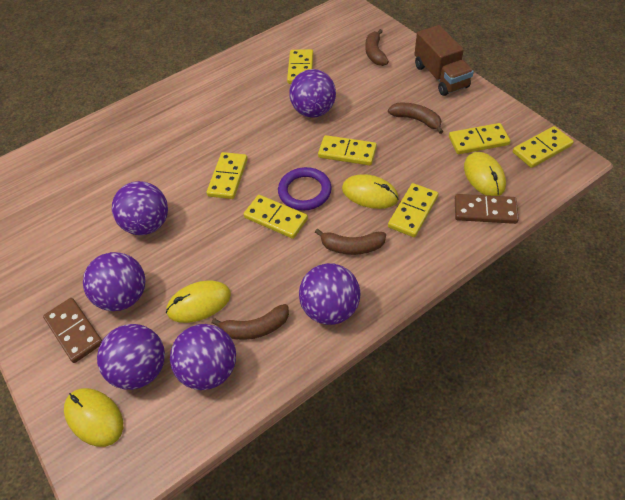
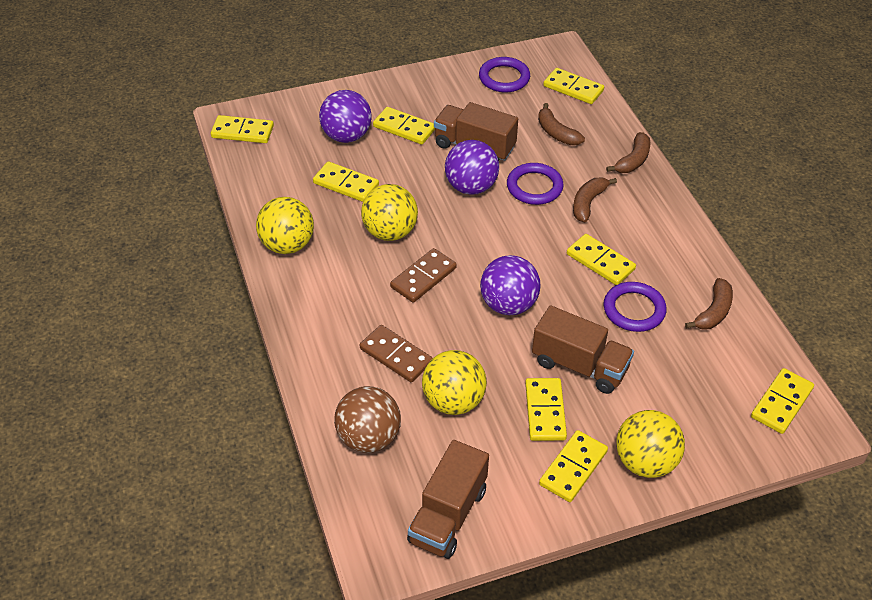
brown ball: none = 0 -> [334,386,401,453] = 1
brown truck: [415,25,474,96] = 1 -> [407,440,489,559] [434,102,518,161] [532,305,634,394] = 3
purple ball: [83,252,145,311] [97,324,165,390] [112,181,168,235] [170,324,236,390] [289,69,336,118] [299,263,360,325] = 6 -> [319,90,372,143] [445,140,499,195] [480,255,541,315] = 3
purple ring: [278,167,332,211] = 1 -> [479,57,530,92] [507,163,564,205] [604,282,667,332] = 3
yellow ball: none = 0 -> [256,197,314,254] [361,184,418,241] [422,350,487,415] [616,410,685,478] = 4
yellow domino: [207,152,248,199] [243,195,308,239] [287,49,313,84] [318,135,377,165] [388,183,438,237] [449,123,511,154] [513,126,574,168] = 7 -> [211,115,274,143] [313,161,379,202] [373,107,435,144] [525,378,567,441] [539,430,608,502] [543,68,604,104] [567,234,636,285] [751,368,814,434] = 8
yellow mouse: [64,388,123,447] [166,280,231,323] [342,174,399,209] [464,152,506,196] = 4 -> none = 0

